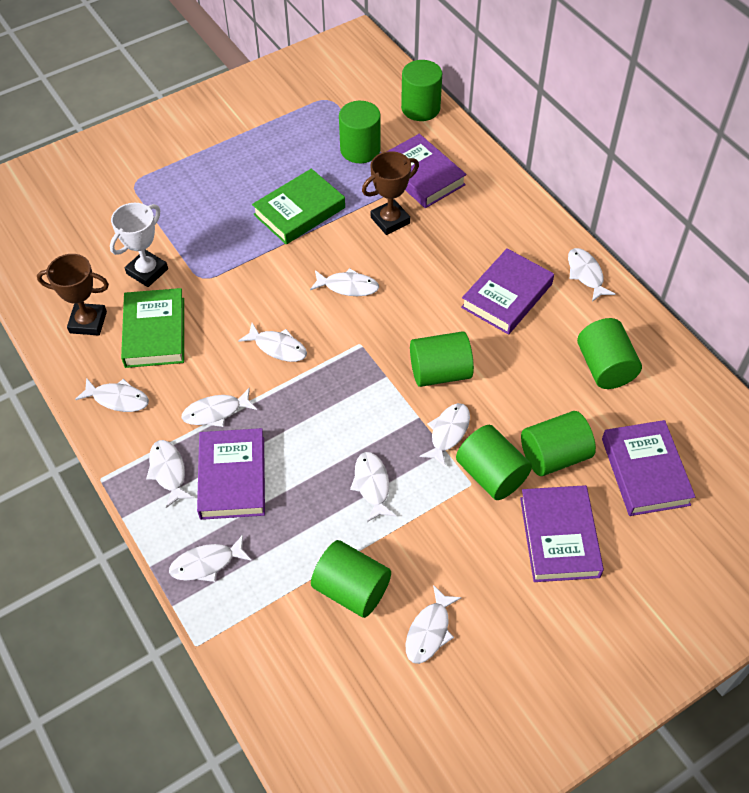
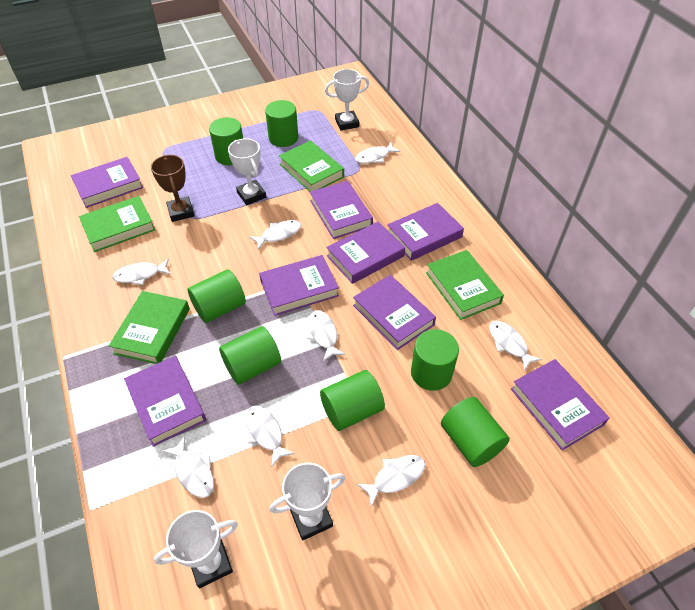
brown trophy: [37,254,109,336] [362,151,419,235] = 2 -> [151,155,195,222] = 1
green book: [121,288,184,368] [252,168,345,245] = 2 -> [79,196,155,252] [109,291,190,364] [279,140,344,191] [426,250,504,320] = 4
purple book: [197,428,265,520] [387,134,467,208] [461,248,554,335] [520,485,604,582] [602,420,695,516] = 5 -> [71,157,143,208] [124,356,206,447] [259,255,339,316] [310,181,373,239] [326,222,405,284] [353,275,436,350] [387,203,464,261] [511,359,609,451] = 8
white fish: [75,378,149,412] [146,440,194,508] [169,535,252,582] [182,387,257,427] [238,323,307,362] [310,268,379,296] [350,452,396,522] [406,585,462,664] [420,403,470,468] [568,248,615,302] = 10 -> [112,259,171,285] [162,436,214,498] [246,406,295,467] [249,220,301,250] [307,310,345,361] [355,142,400,164] [357,455,425,507] [489,321,542,370] = 8
white trophy: [110,203,168,287] = 1 -> [154,510,238,588] [228,138,266,205] [270,462,345,541] [325,69,369,130] = 4

